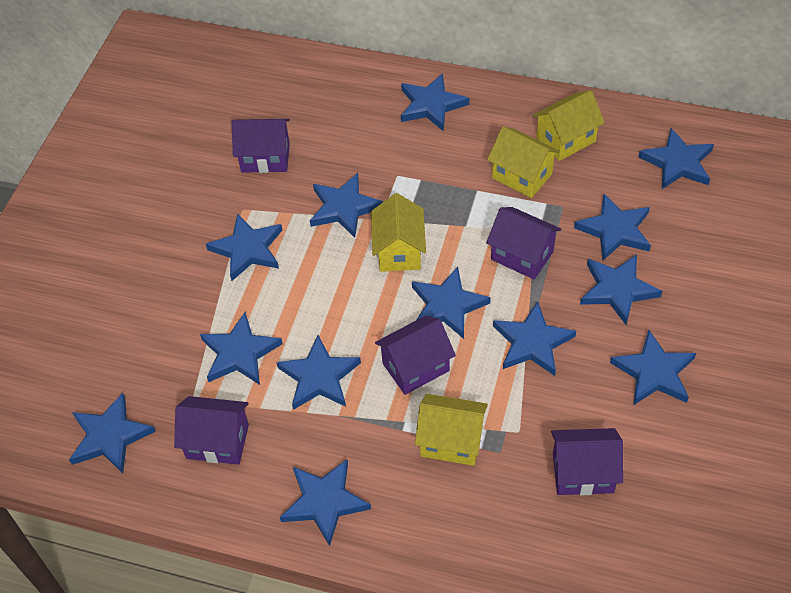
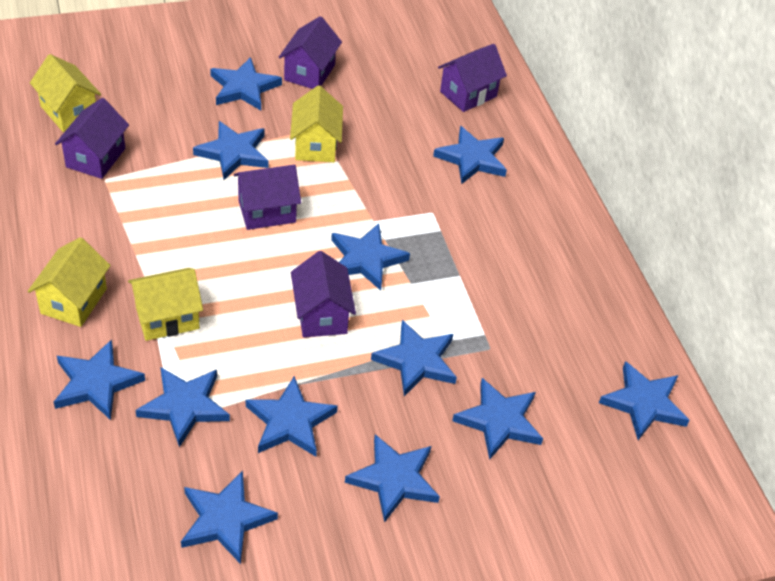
blue star: [69,393,156,474] [200,312,283,385] [206,213,282,281] [276,335,361,410] [280,459,371,546] [310,173,383,238] [401,73,469,131] [412,267,491,339] [493,302,576,376] [574,194,651,261] [580,255,662,324] [610,330,696,405] [638,128,714,189] = 13 -> [54,339,145,420] [135,367,230,447] [181,471,278,564] [193,121,268,180] [210,57,282,110] [246,376,338,457] [331,223,410,291] [345,434,440,523] [371,320,457,396] [433,126,507,184] [452,378,543,459] [599,361,690,440] = 12

